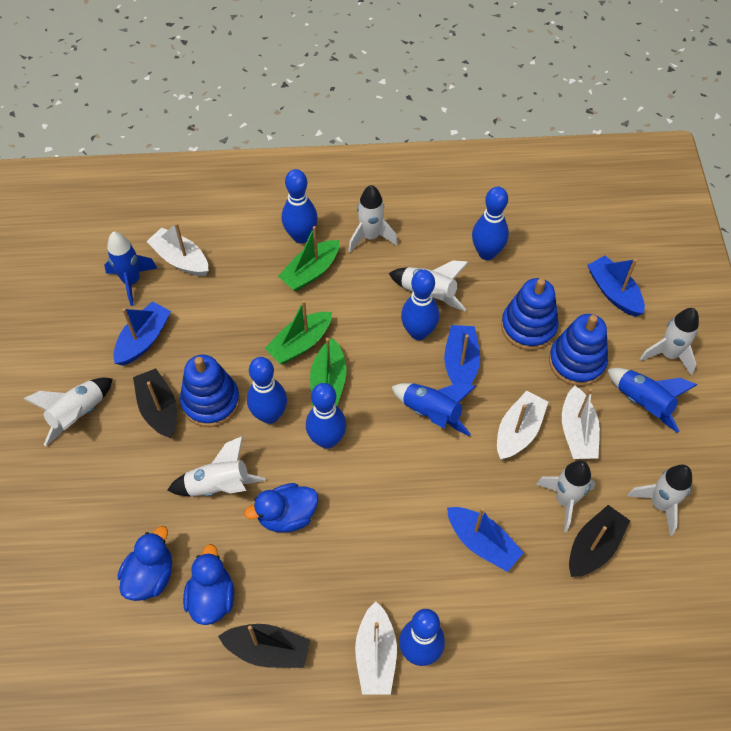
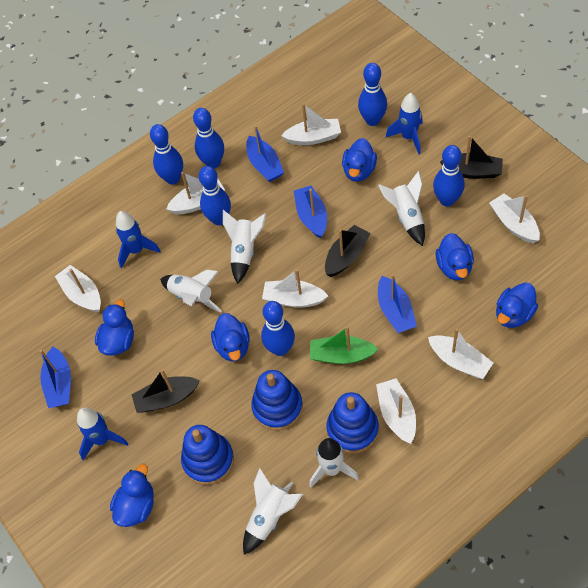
blue duck: [118,526,172,601] [183,544,234,625] [244,483,318,533] = 3 -> [95,300,134,356] [110,464,154,527] [211,313,250,362] [342,138,377,182] [436,233,474,280] [496,282,538,328] = 6
green boat: [265,300,332,364] [278,226,339,291] [310,338,347,406] = 3 -> [310,326,378,364] = 1
white boat: [146,223,209,276] [355,602,397,695] [497,391,548,460] [562,386,600,459] = 4 -> [55,265,101,312] [166,172,225,214] [262,269,328,308] [281,103,341,145] [376,378,416,444] [428,328,493,379] [489,193,540,243] = 7
white rocket: [24,378,113,446] [167,436,266,496] [348,185,398,252] [389,260,469,311] [536,460,596,532] [627,465,692,536] [640,308,699,376] = 7 -> [160,270,222,313] [223,210,266,284] [243,468,303,555] [309,438,359,488] [378,171,425,246] = 5

